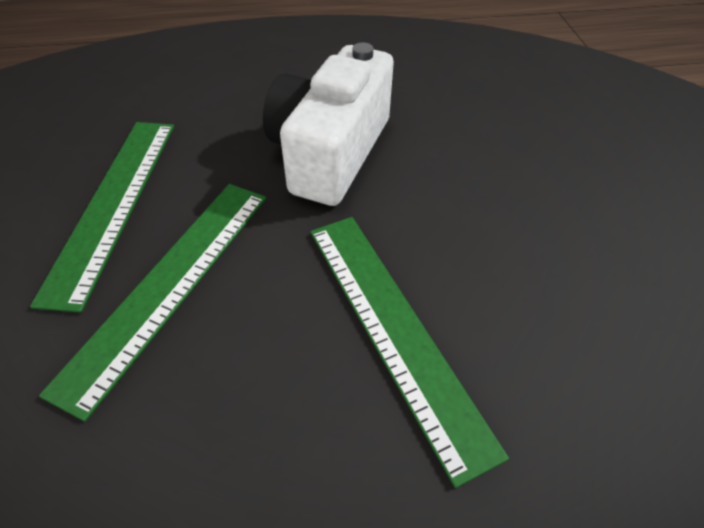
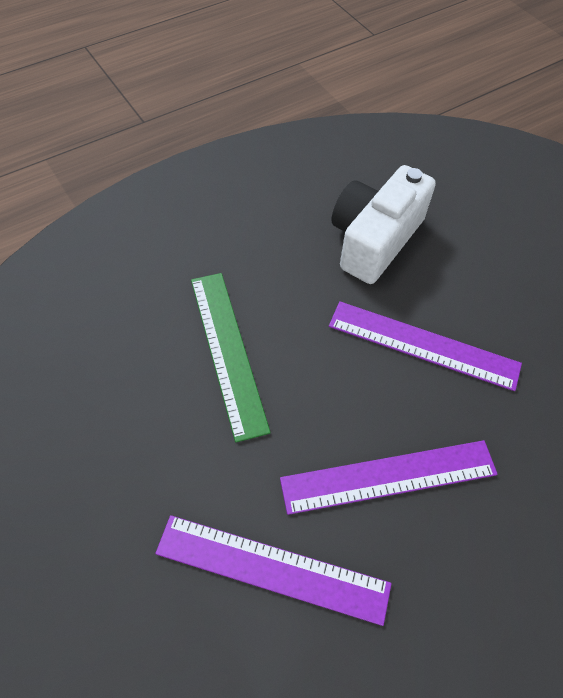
green ruler: [30,122,174,313] [39,184,266,421] [311,217,509,488] = 3 -> [191,273,271,442] = 1
purple ruler: none = 0 -> [155,515,392,626] [280,440,498,515] [329,301,522,391] = 3

